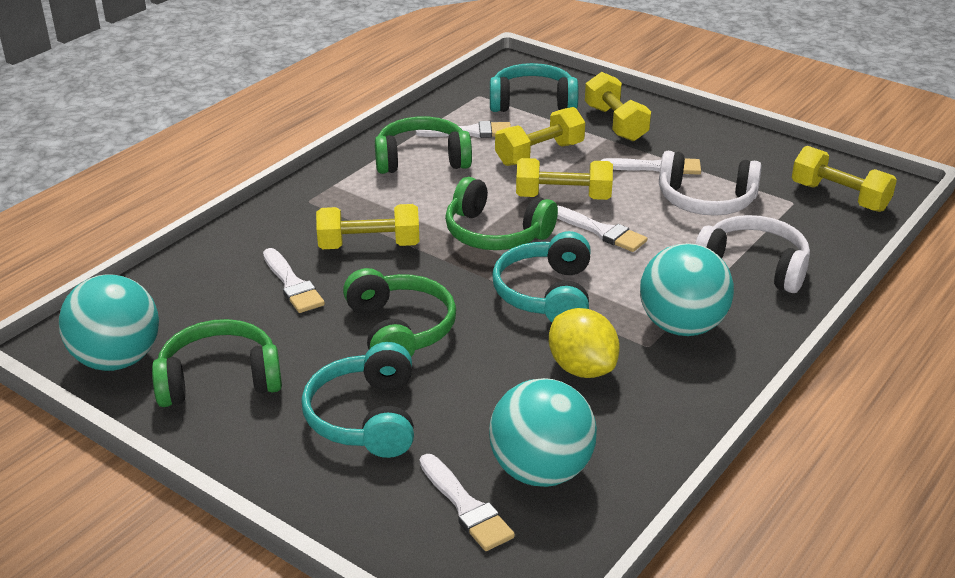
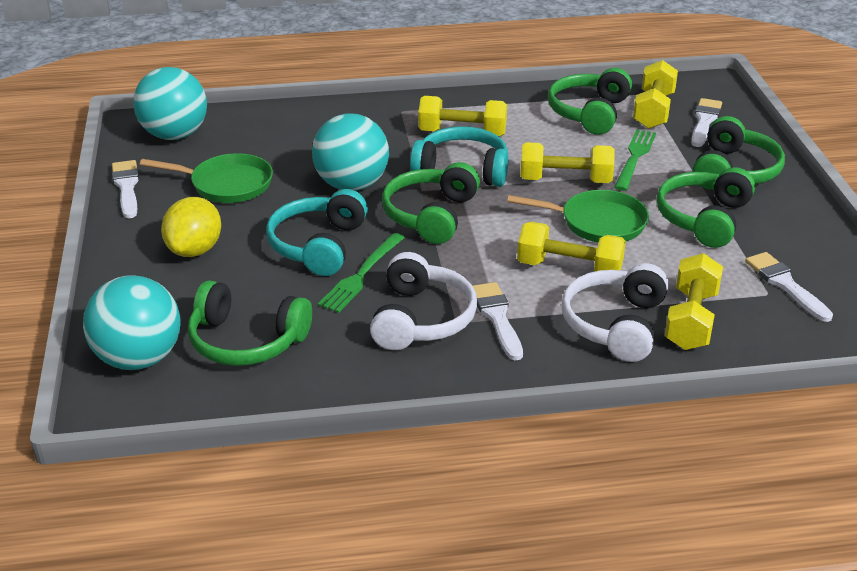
green fork: none = 0 -> [318,233,405,313] [614,129,656,191] = 2
green headphones: [152,319,282,407] [343,268,456,357] [375,117,472,174] [445,177,558,250] = 4 -> [188,280,312,366] [382,162,480,244] [548,68,632,135] [657,167,755,248] [693,116,785,190] = 5
green pan: none = 0 -> [140,153,273,203] [507,190,649,243] = 2
turquoise headphones: [301,342,414,458] [490,63,579,112] [492,231,591,322] = 3 -> [266,189,368,276] [410,126,509,187] = 2
white brush: [263,248,325,313] [416,121,511,138] [420,454,515,551] [557,205,647,252] [601,158,701,175] = 5 -> [112,160,139,218] [473,282,523,361] [691,98,722,147] [745,252,833,322] = 4

